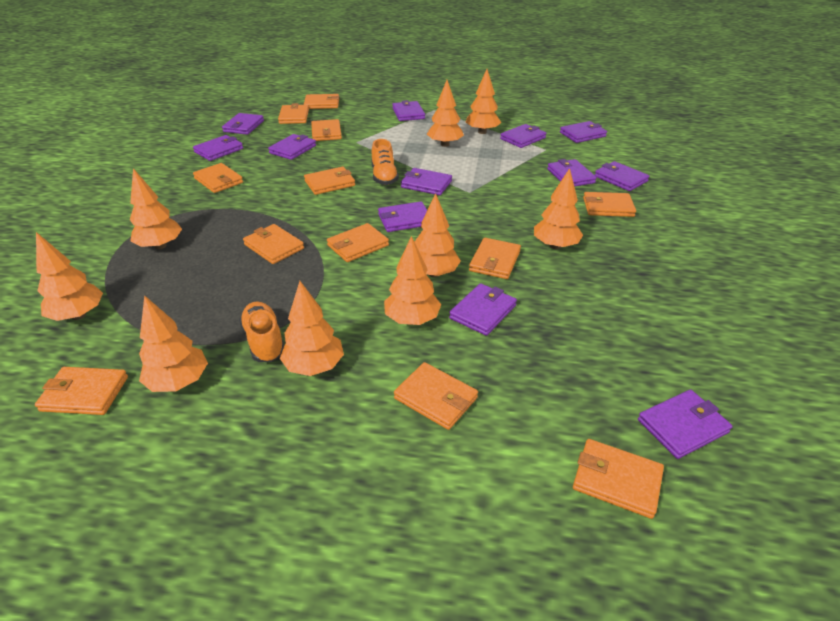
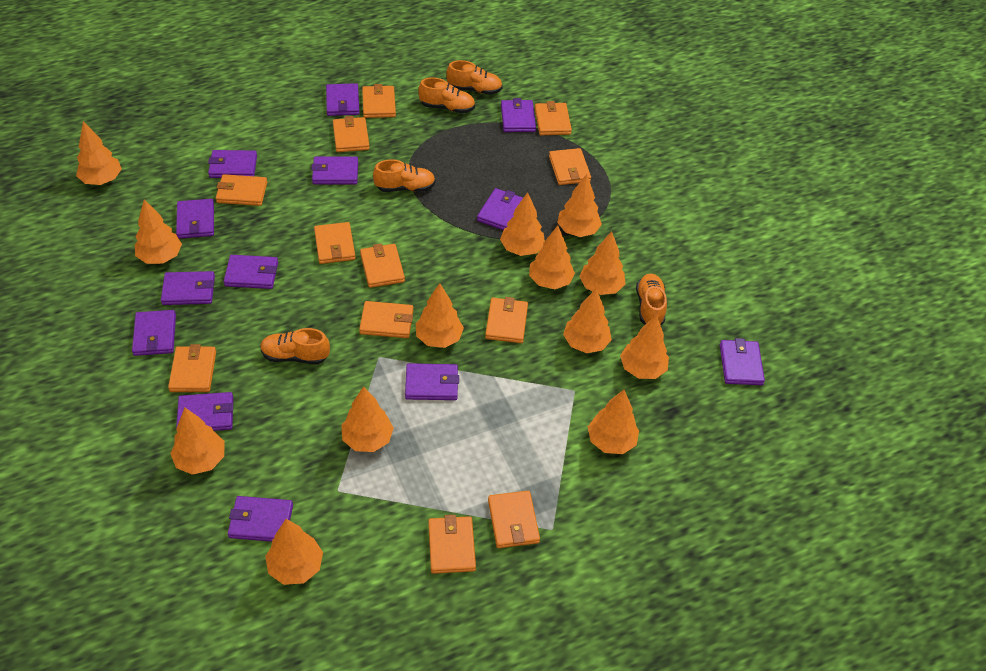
orange shoe: [239,301,284,362] [371,139,399,185] = 2 -> [260,328,330,364] [373,160,436,192] [418,77,475,113] [446,60,503,95] [636,274,667,325] = 5
orange tree: [36,232,103,321] [130,168,182,249] [139,295,208,392] [280,281,344,376] [384,236,441,325] [415,193,461,277] [427,80,464,147] [465,69,501,134] [534,168,583,249] = 9 -> [76,121,122,185] [135,199,182,264] [170,408,225,475] [265,519,323,585] [341,386,394,452] [416,283,464,348] [500,192,545,256] [529,225,575,289] [557,174,602,237] [563,289,612,353] [579,231,625,295] [588,390,639,454] [620,315,669,379] = 13
purple wallet: [193,135,243,161] [222,113,264,135] [268,134,316,160] [378,201,427,232] [392,100,425,121] [401,168,452,195] [449,283,517,336] [500,124,547,148] [547,159,597,187] [560,121,607,143] [595,161,649,191] [638,389,732,459] = 12 -> [132,310,176,356] [161,271,215,305] [176,199,214,239] [176,392,233,431] [208,150,257,178] [224,255,278,289] [228,496,293,542] [311,156,358,184] [326,83,360,116] [405,363,459,400] [477,188,523,230] [501,98,536,132] [720,338,765,385] = 13

